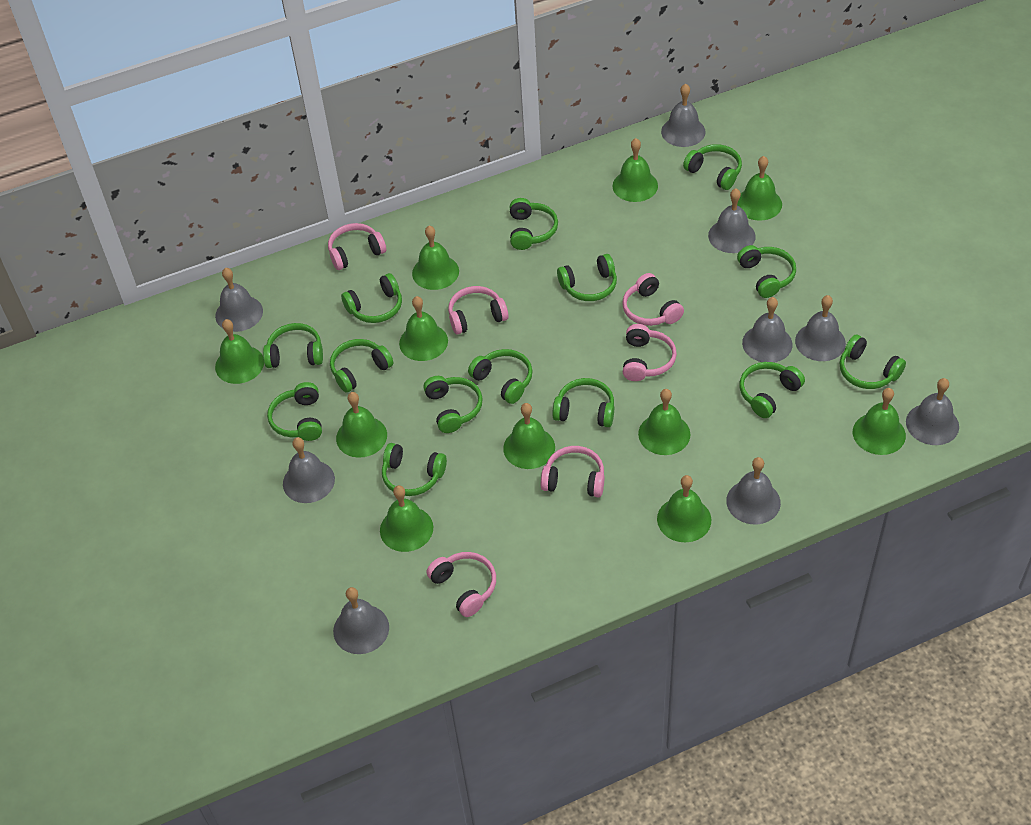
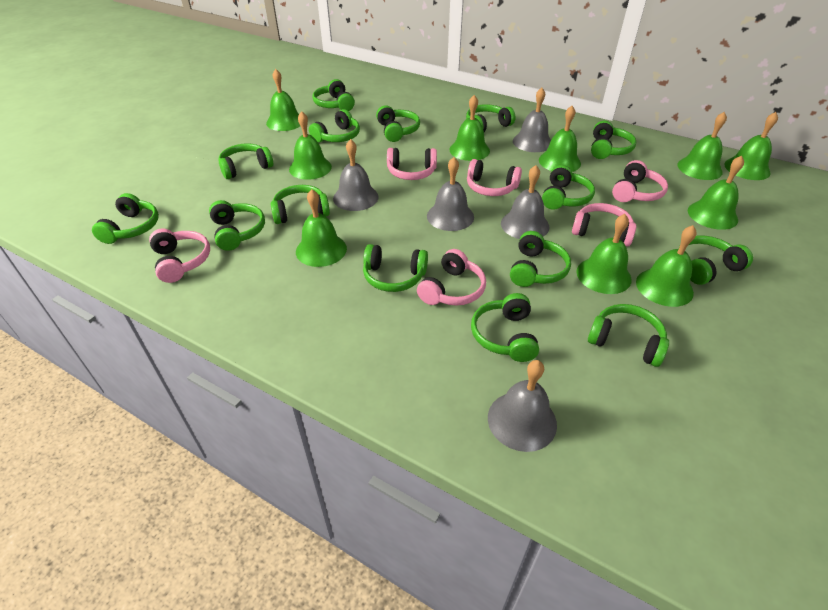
green bell: [215,319,264,384] [336,392,387,458] [380,485,433,552] [399,296,448,361] [412,226,459,290] [503,403,555,469] [613,138,658,202] [638,389,690,455] [657,475,711,542] [737,156,782,221] [853,388,906,455] = 11 -> [266,69,300,131] [289,111,332,180] [296,189,347,267] [449,95,490,161] [539,106,581,172] [576,214,632,294] [636,225,697,307] [678,112,727,180] [688,156,744,230] [724,112,778,180] = 10
green headphones: [263,323,323,368] [267,382,322,441] [330,339,393,393] [341,273,402,323] [382,443,447,496] [423,376,483,433] [468,349,533,404] [510,198,558,250] [552,378,614,427] [557,254,617,301] [683,144,742,190] [737,245,796,298] [739,362,805,418] [840,335,906,389] = 14 -> [92,193,159,244] [209,200,265,251] [218,143,273,179] [271,185,330,224] [309,109,360,143] [312,79,355,111] [363,244,428,292] [376,105,420,142] [466,104,515,132] [471,293,539,362] [510,231,571,287] [542,165,595,210] [588,304,669,367] [591,121,636,159] [679,235,753,285] = 15
grey bell: [215,268,263,332] [283,437,335,503] [333,587,389,654] [661,84,706,147] [708,189,756,253] [726,457,781,524] [742,297,792,363] [795,295,846,361] [906,378,959,445] = 9 -> [333,139,379,211] [427,157,474,231] [488,360,557,452] [501,165,549,239] [513,88,551,152] = 5

